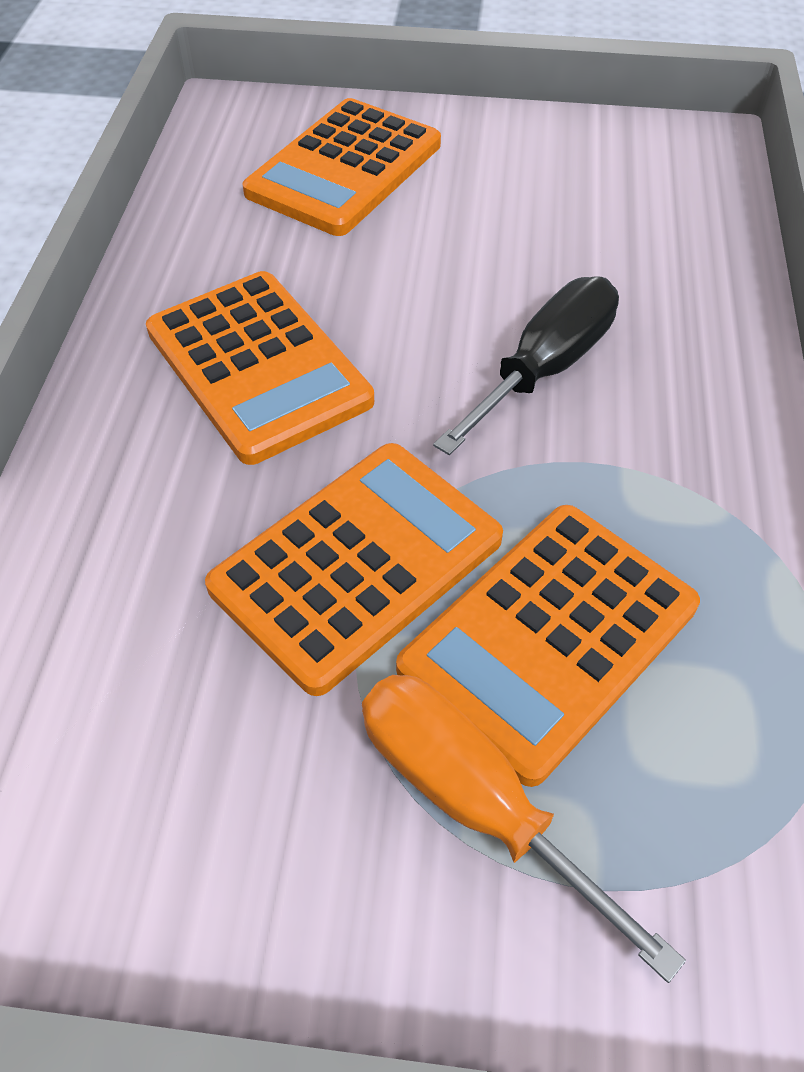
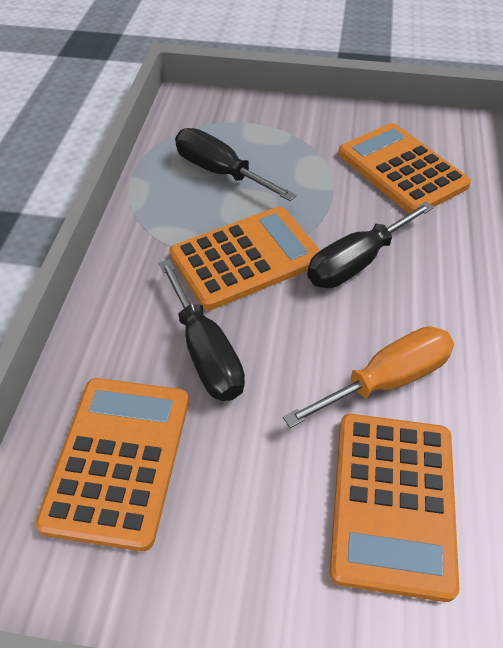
black screwdriver: [433,276,619,455] = 1 -> [159,259,245,401] [175,128,296,201] [307,202,434,288] = 3

